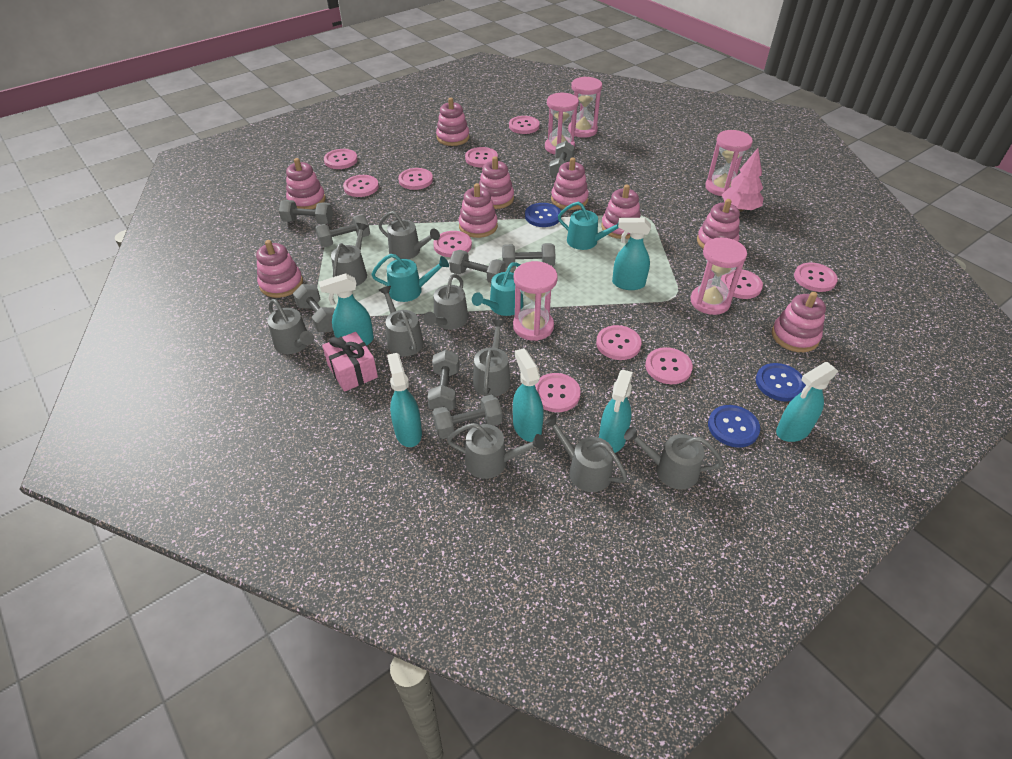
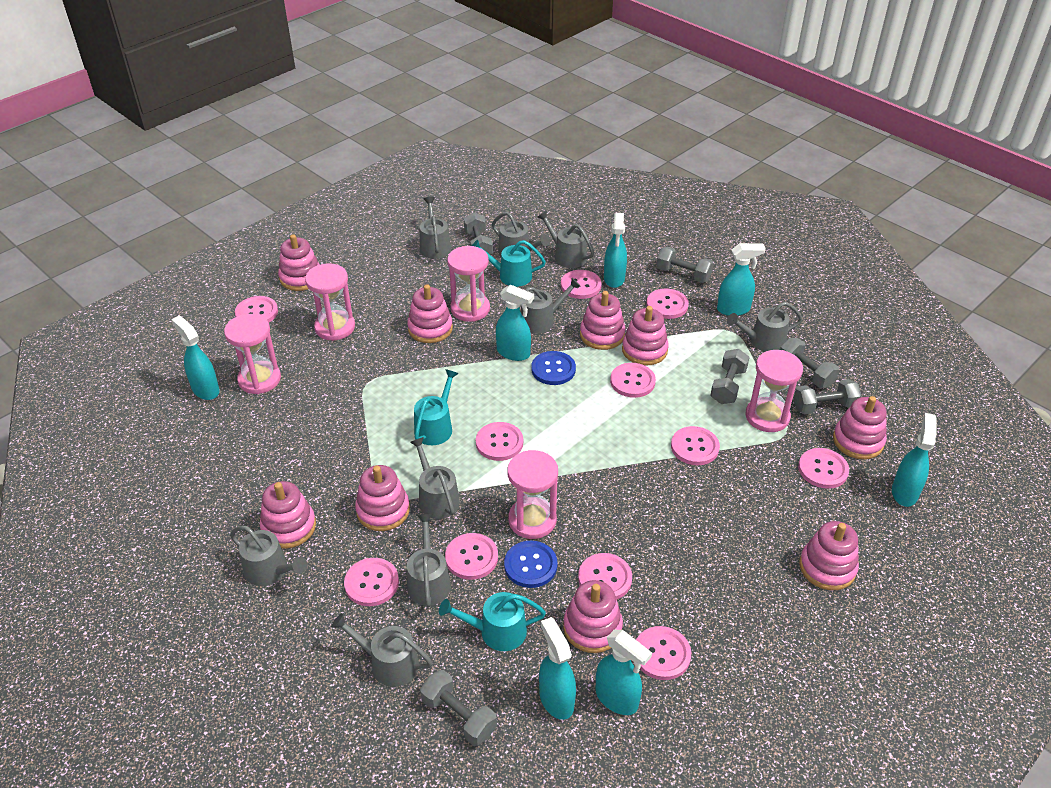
blue button: [525,203,561,227] [708,405,760,448] [756,363,806,402] = 3 -> [504,541,557,588] [531,351,576,385] = 2
grey dumbbell: [279,200,333,224] [293,284,335,332] [315,215,370,247] [428,350,460,411] [432,395,502,439] [449,250,505,283] [502,243,556,268] [549,141,575,179] = 8 -> [420,670,497,746] [464,212,493,255] [656,247,714,283] [710,349,750,404] [780,338,839,388] [793,379,861,415] = 6
pink gift: [322,332,378,392] = 1 -> none = 0
pink tree: [722,148,764,212] = 1 -> none = 0
turquoise spray bottle: [319,273,374,346] [387,353,422,447] [513,348,544,442] [599,370,633,453] [612,218,651,290] [776,362,838,442] = 6 -> [171,316,220,400] [496,285,534,361] [539,617,576,720] [596,630,652,715] [604,213,627,288] [717,243,766,316] [892,413,937,507] = 7

